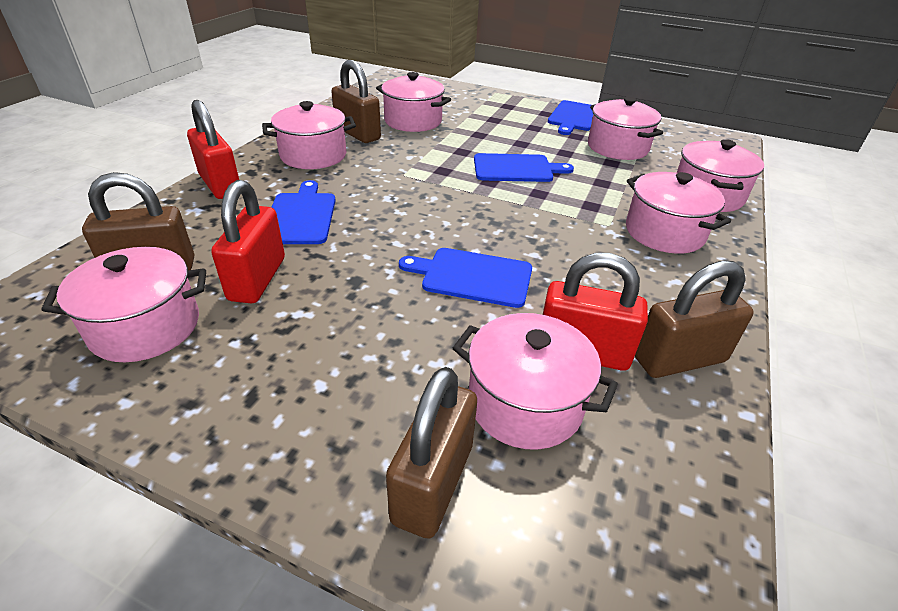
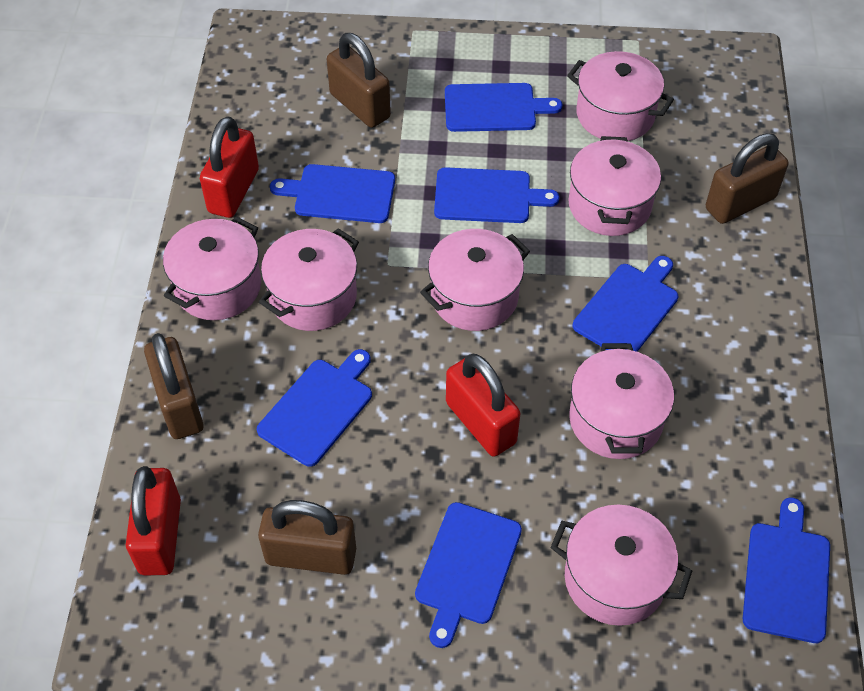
blue cutting board: [271,180,336,244] [399,248,532,308] [474,153,574,182] [548,100,593,135] = 4 -> [257,349,372,467] [270,164,395,223] [415,502,522,648] [434,167,559,223] [445,83,563,132] [573,256,678,352] [743,498,830,643] = 7

